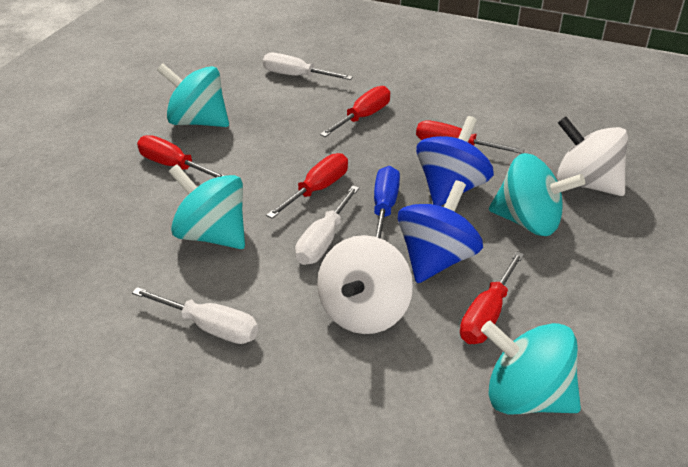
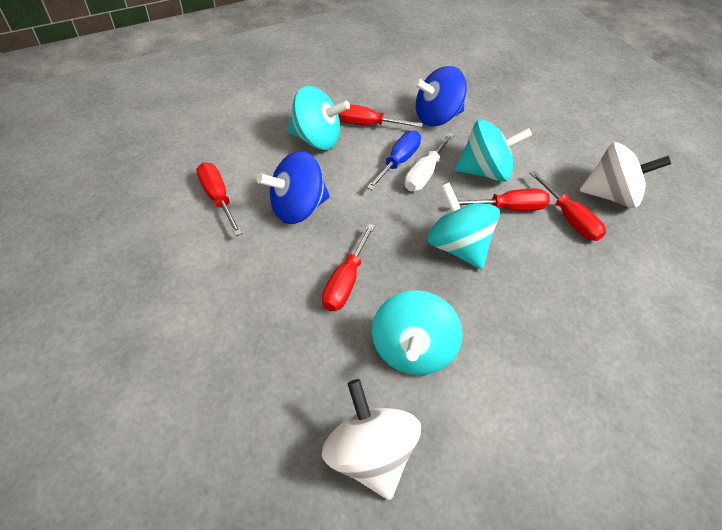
white screwdriver: [132,287,258,344] [263,53,353,80] [295,185,359,265] = 3 -> [405,132,454,191] = 1

